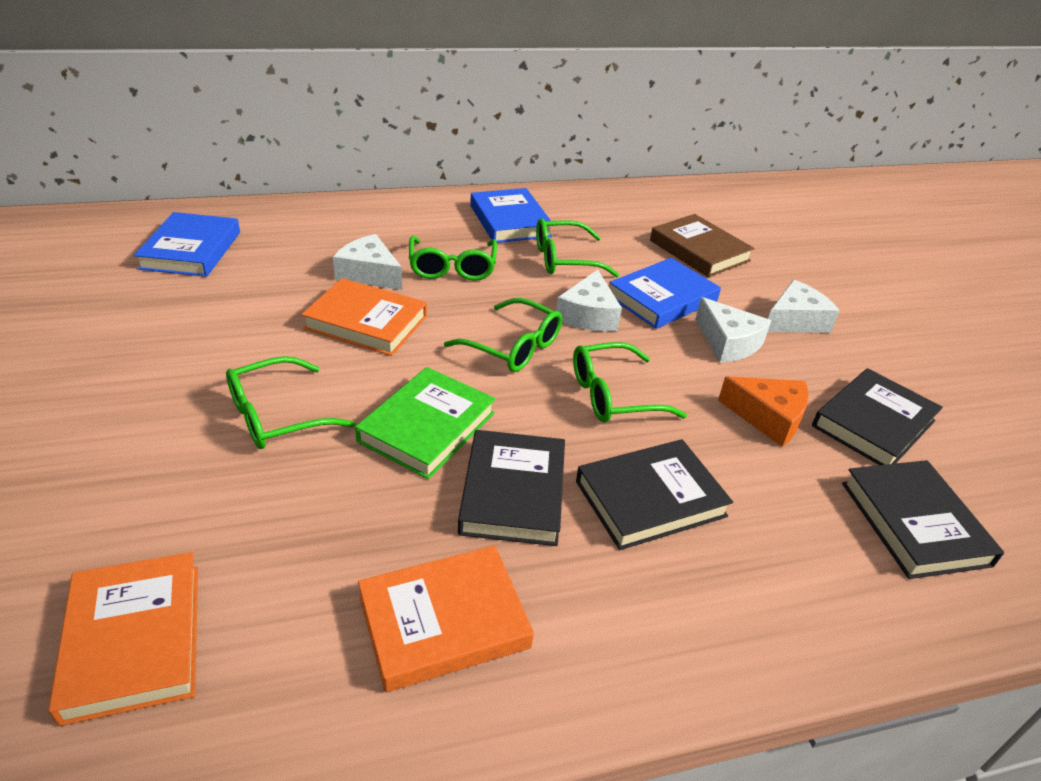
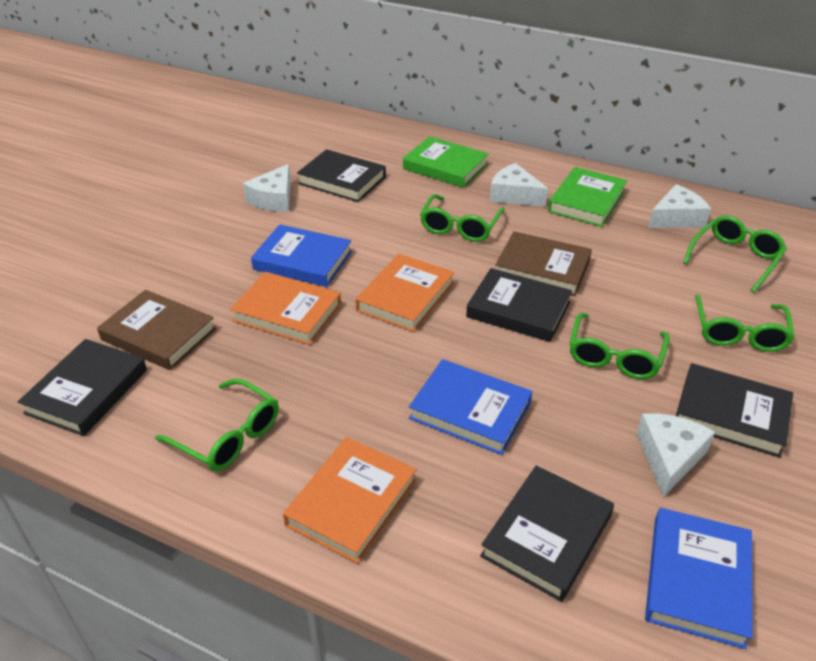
black book: [458,430,565,546] [576,439,733,550] [812,368,943,465] [842,460,1004,579] = 4 -> [18,339,147,436] [297,149,386,202] [466,268,572,342] [480,465,614,602] [676,363,793,458] = 5
brown book: [650,214,754,277] = 1 -> [97,290,216,370] [495,231,592,296] = 2
green book: [355,367,496,479] = 1 -> [403,136,489,188] [548,167,627,227] = 2
orange cheese: [718,376,809,447] = 1 -> none = 0

